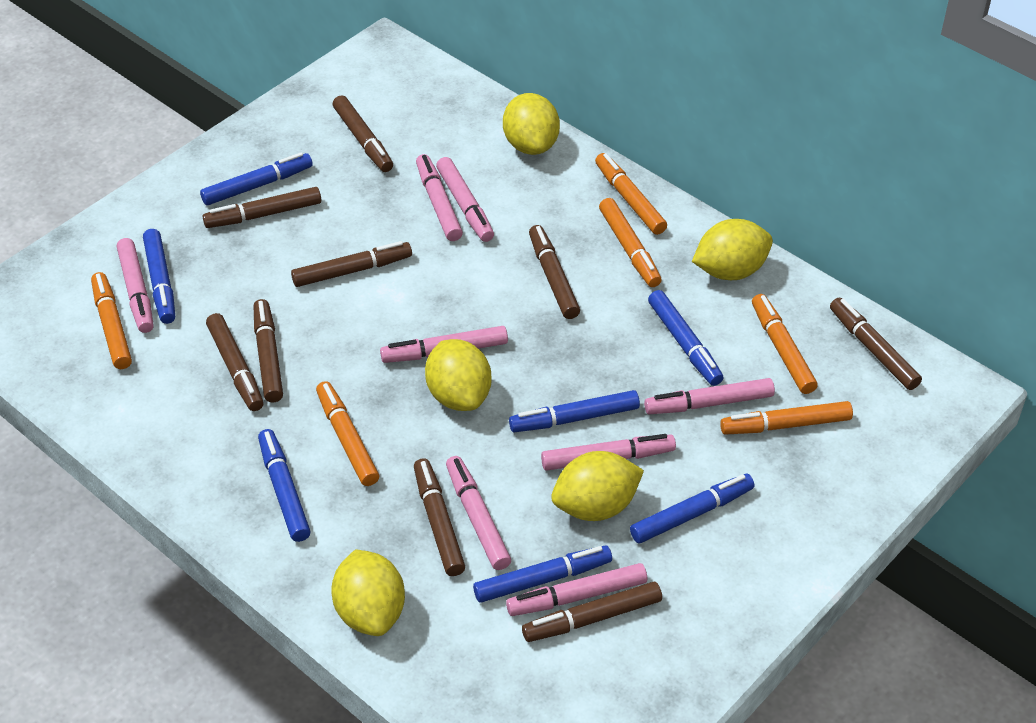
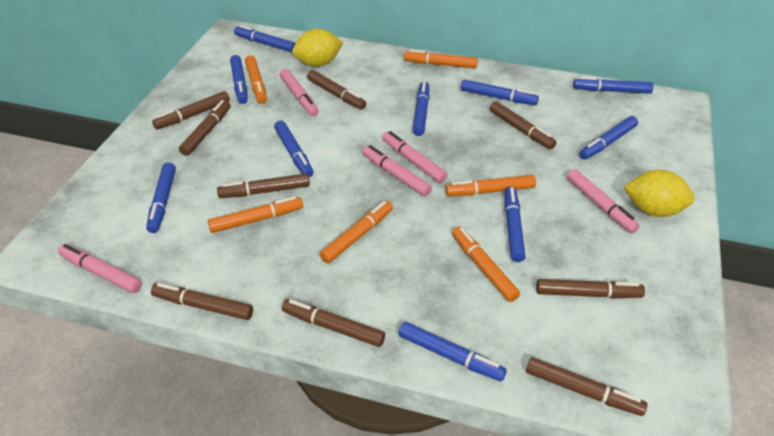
blue marker: [143,229,175,324] [200,152,313,205] [258,429,311,542] [473,545,612,603] [509,390,640,432] [630,474,754,543] [648,290,724,386] = 7 -> [146,162,176,233] [230,55,248,104] [234,25,295,52] [274,121,313,177] [398,322,507,381] [412,81,429,136] [461,80,539,105] [505,187,526,262] [573,77,654,94] [579,116,638,160] = 10
pink marker: [117,238,154,333] [380,326,508,363] [416,154,463,241] [436,157,494,242] [446,456,511,570] [506,563,647,616] [541,434,676,471] [644,378,775,414] = 8 -> [58,244,142,293] [280,69,319,116] [362,145,432,196] [382,131,447,183] [567,169,640,233] = 5
yellow lemon: [331,549,405,636] [425,339,492,411] [503,93,560,155] [551,451,644,521] [692,219,773,280] = 5 -> [292,29,343,67] [624,170,695,217] = 2

